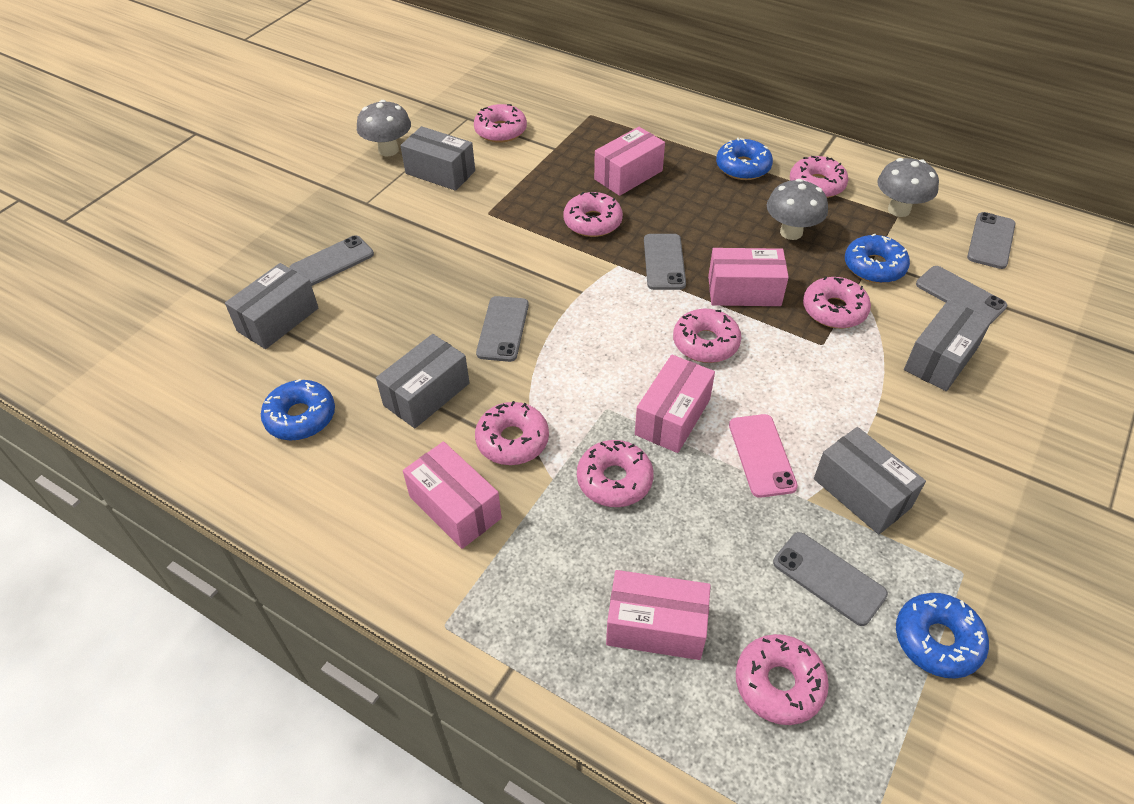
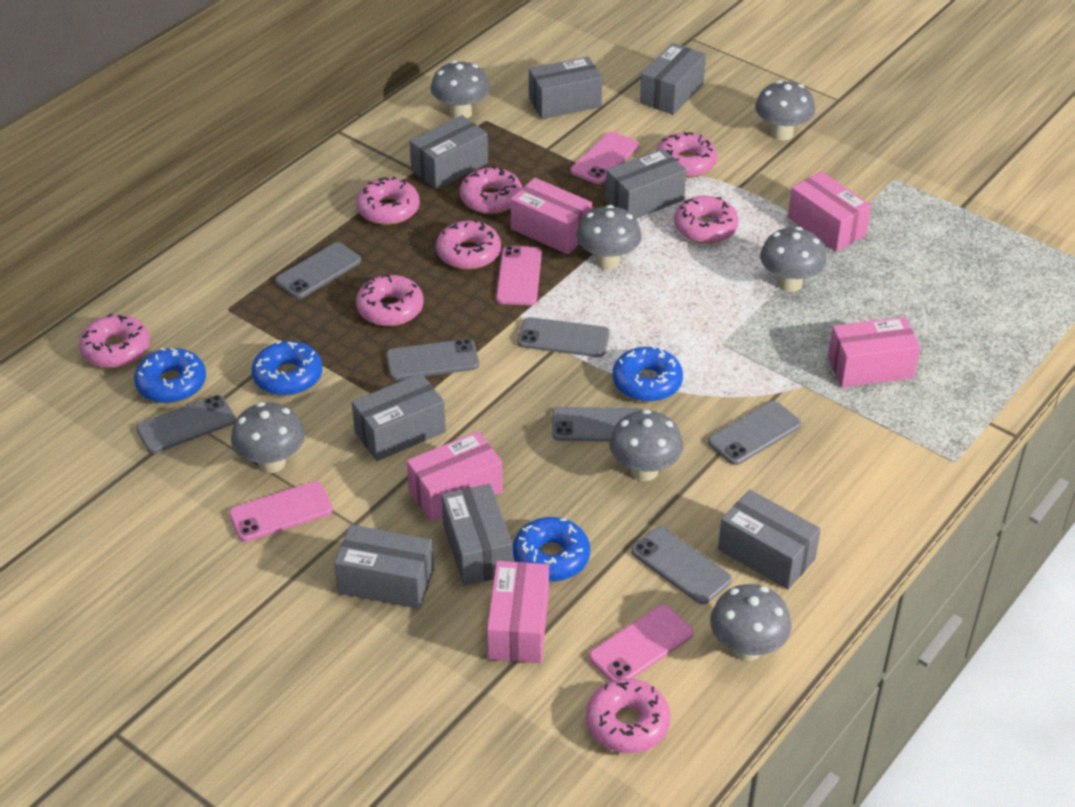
grey box: [225,263,318,349] [376,334,470,428] [400,126,475,191] [814,427,926,534] [904,300,992,391] = 5 -> [334,525,434,609] [352,373,446,461] [410,115,488,189] [442,484,513,585] [529,56,602,119] [605,149,687,219] [640,43,706,115] [718,490,821,589] = 8
grey mushroom: [357,100,411,156] [767,179,828,240] [877,158,939,217] = 3 -> [231,402,305,473] [431,60,490,119] [576,205,641,270] [609,409,683,481] [710,584,792,661] [755,80,815,141] [760,227,826,292] = 7
grey phone: [289,235,374,286] [476,296,529,362] [644,234,686,290] [773,532,888,626] [916,266,1007,323] [967,212,1016,269] = 6 -> [136,395,236,453] [275,242,361,299] [386,339,479,380] [518,317,610,357] [552,407,643,442] [631,526,732,604] [708,401,801,465] = 7
pink phone: [729,414,798,498] = 1 -> [229,481,333,542] [496,246,542,305] [571,132,639,184] [589,605,693,681] = 4

